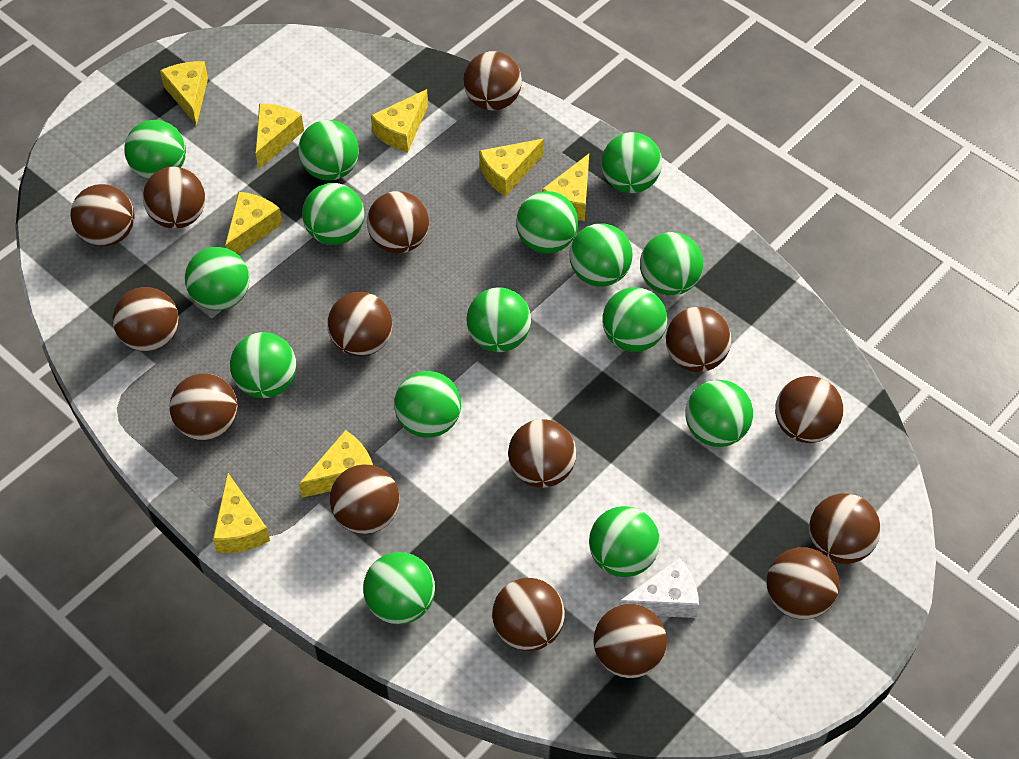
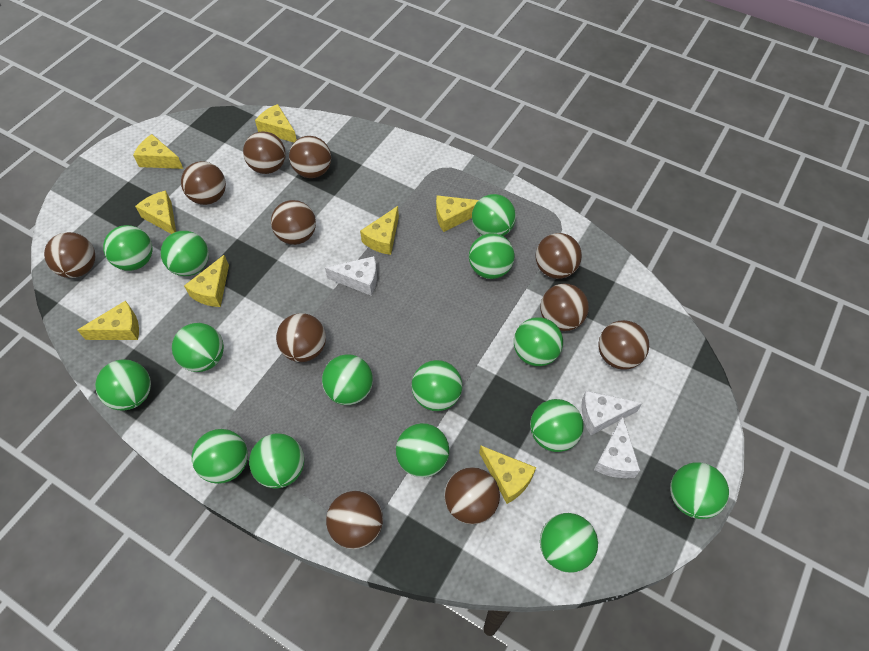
brown ball: [71,184,134,246] [113,287,179,352] [143,167,205,229] [169,374,238,440] [327,292,392,357] [330,464,400,534] [367,191,429,254] [463,51,522,111] [492,578,565,651] [508,419,576,488] [593,604,667,678] [666,307,731,372] [766,547,839,619] [775,376,843,443] [809,493,881,564] = 15 -> [44,232,95,278] [181,161,226,205] [243,131,286,174] [271,200,316,245] [276,313,326,362] [289,136,331,178] [326,491,383,549] [444,467,500,524] [536,233,582,279] [540,283,589,331] [598,320,649,370] = 11
white cheese: [618,557,699,618] = 1 -> [325,256,377,296] [581,391,642,435] [594,416,640,478] = 3

